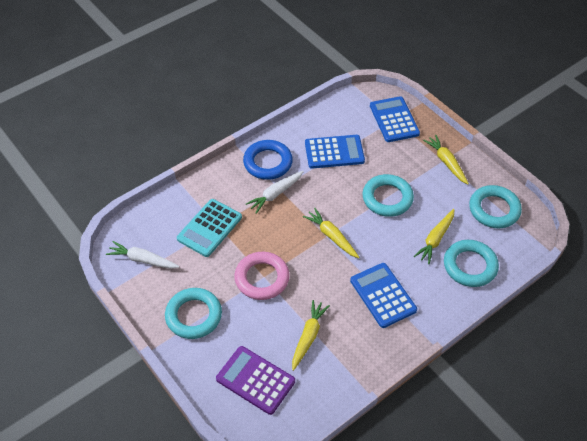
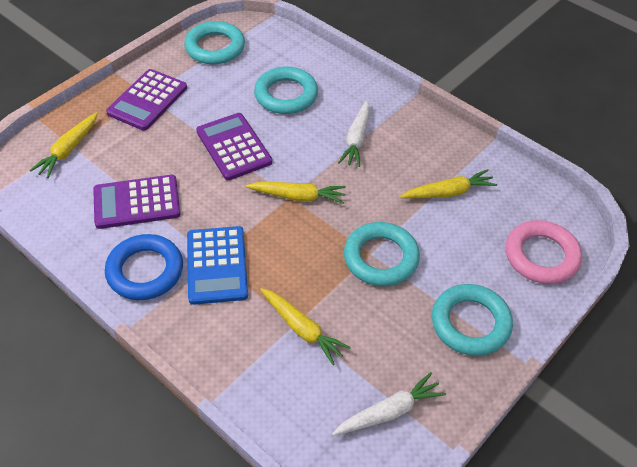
blue calculator: [305,135,365,169] [350,263,417,328] [370,96,420,142] = 3 -> [187,226,248,305] = 1
purple calculator: [216,346,295,415] = 1 -> [93,175,180,229] [106,69,187,131] [196,113,272,180] = 3
turquoise calculator: [177,199,242,257] = 1 -> none = 0

